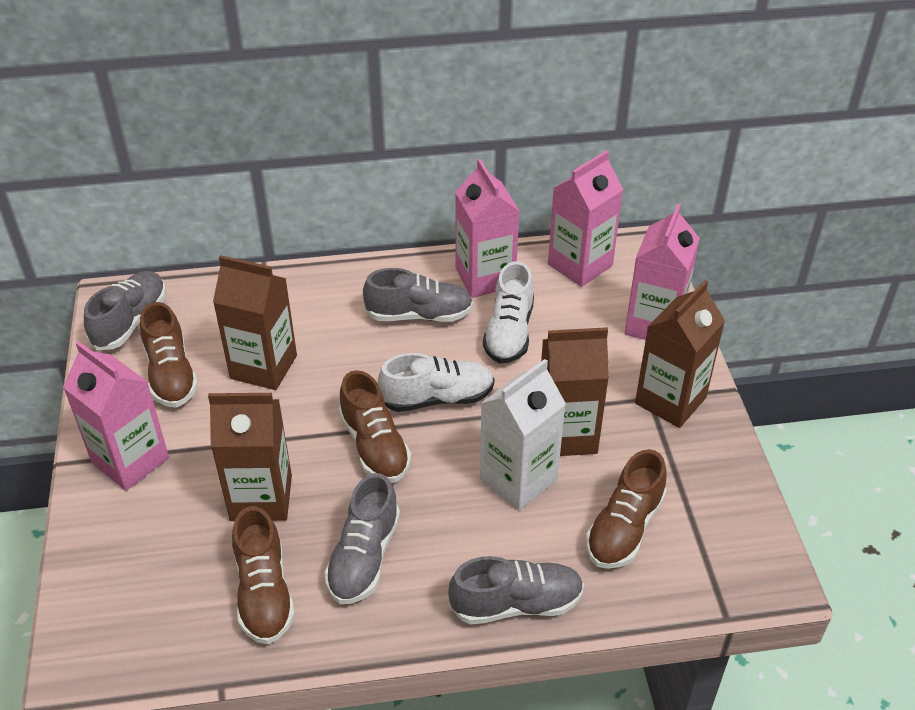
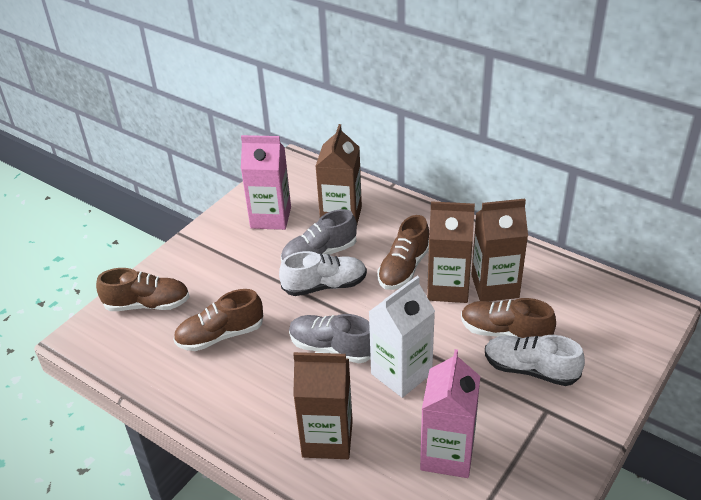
grey shoe: [84,271,166,350] [324,473,400,604] [363,268,473,322] [448,556,584,624] = 4 -> [281,209,357,262] [289,314,371,364] = 2
pink carton: [63,342,169,491] [455,159,519,298] [548,150,623,287] [625,204,700,340] = 4 -> [241,135,291,230] [420,349,480,478] = 2

